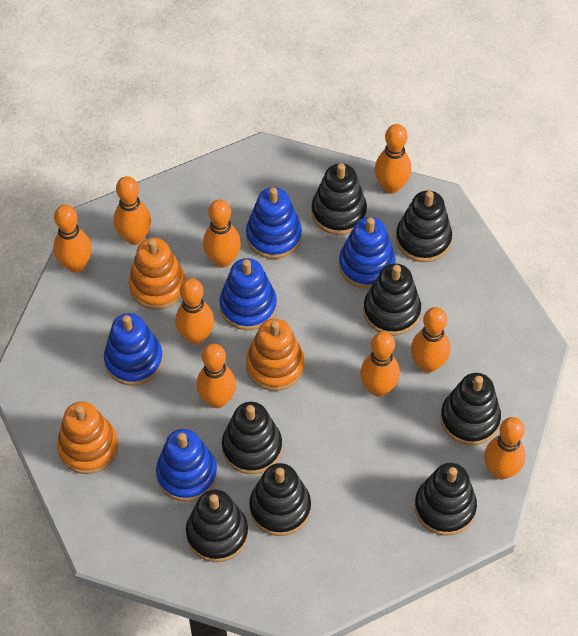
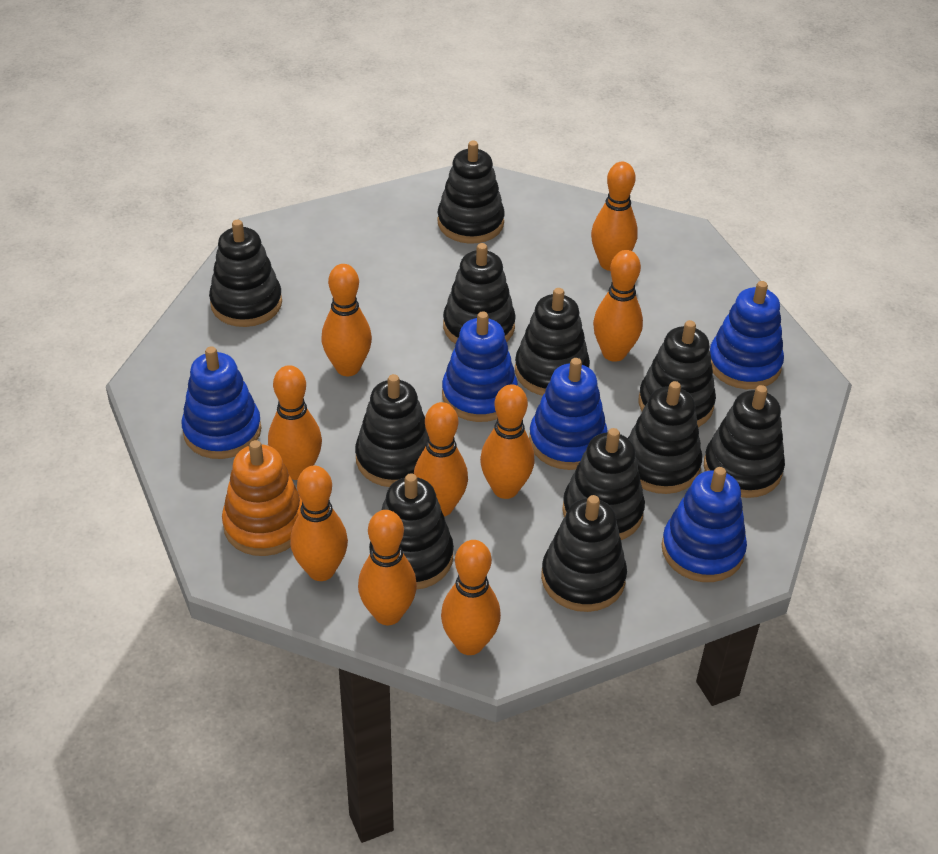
black stacking toy: [186,489,248,562] [222,402,282,474] [249,463,311,536] [311,163,367,235] [363,263,421,336] [396,190,452,262] [414,463,477,536] [440,373,501,445] = 8 -> [209,220,282,327] [355,374,429,487] [369,473,454,590] [437,141,505,244] [443,243,516,344] [515,288,590,396] [541,495,627,612] [562,428,645,540] [628,381,702,494] [639,320,716,427] [704,385,785,498] = 11
orange stacking toy: [57,402,119,474] [128,238,186,310] [246,318,305,391] = 3 -> [222,440,302,556] = 1

